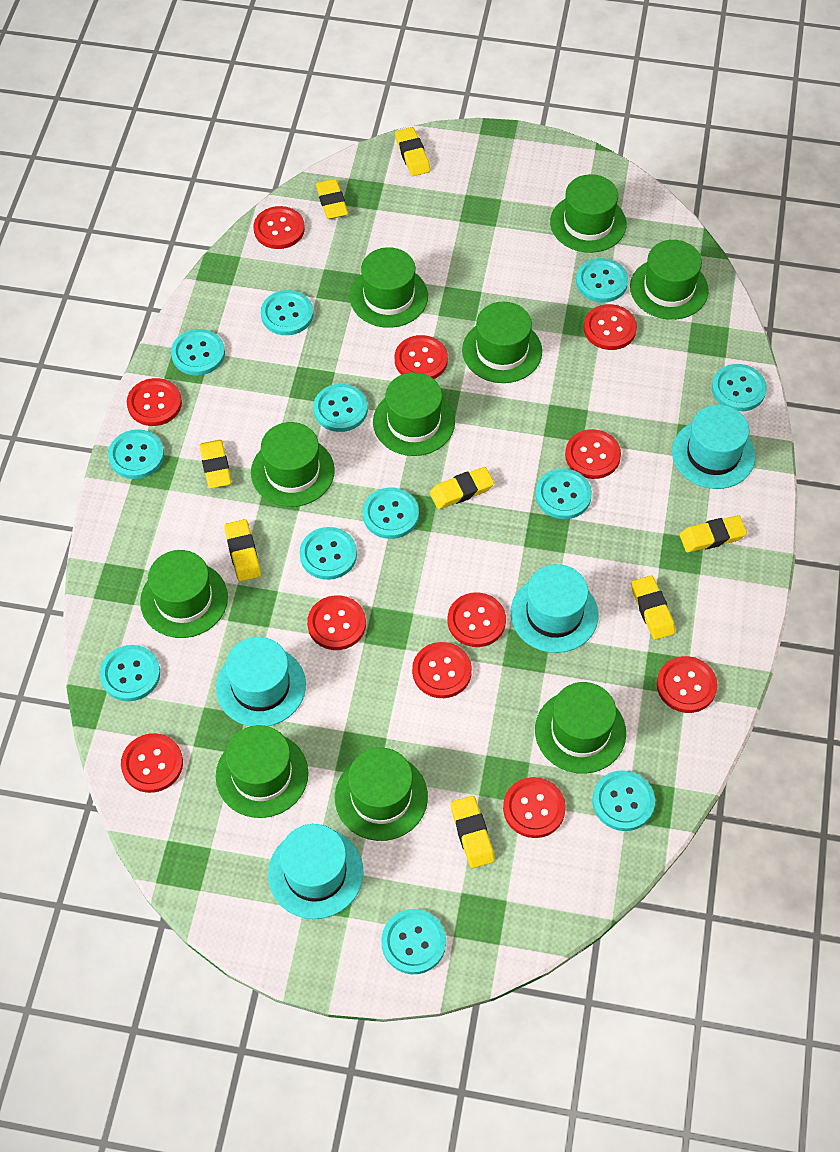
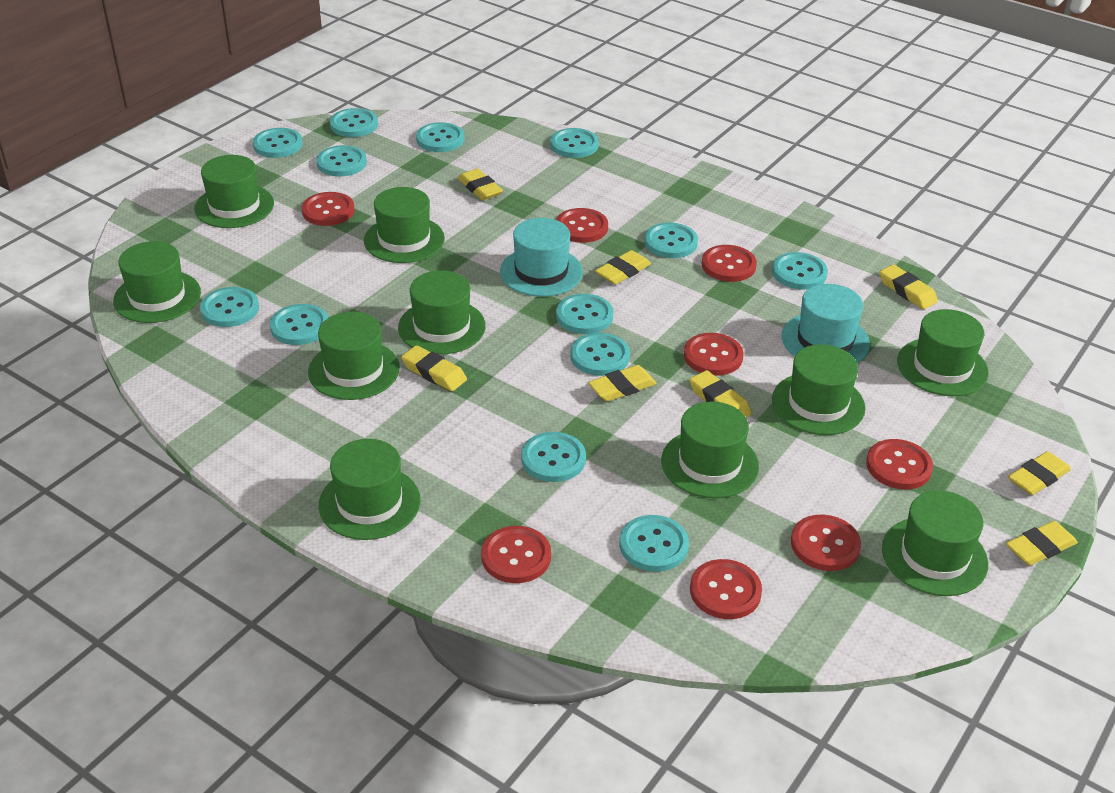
red button: [121,733,183,793] [127,378,182,426] [254,206,305,249] [307,595,366,650] [395,335,448,379] [412,642,472,698] [448,593,506,647] [503,777,566,838] [565,429,621,479] [584,304,637,350] [657,656,717,713] = 11 -> [302,192,355,226] [481,526,551,583] [556,208,608,243] [684,333,744,376] [690,559,762,619] [702,245,757,282] [791,515,861,571] [866,439,933,490] = 8
turquoise button: [100,645,160,701] [108,429,164,479] [171,329,225,376] [261,290,313,335] [300,527,357,580] [313,384,368,432] [363,488,419,539] [381,909,446,974] [535,468,592,519] [576,258,628,302] [592,770,655,831] [712,364,767,411] = 12 -> [200,287,259,327] [253,128,303,158] [270,304,328,345] [316,145,367,176] [330,108,378,137] [416,122,465,152] [521,432,586,482] [550,128,599,158] [556,294,613,334] [570,333,630,376] [620,515,689,572] [644,223,698,258] [772,252,828,290] = 13
turquoise hat: [216,637,306,726] [268,824,364,919] [511,564,598,653] [672,405,755,489] = 4 -> [500,218,583,297] [782,284,870,363] = 2

